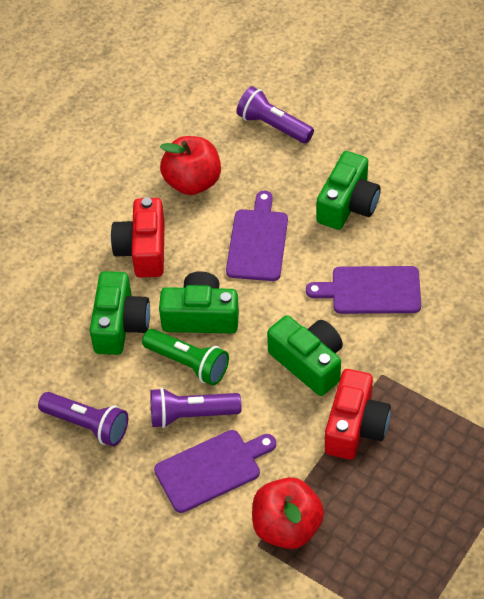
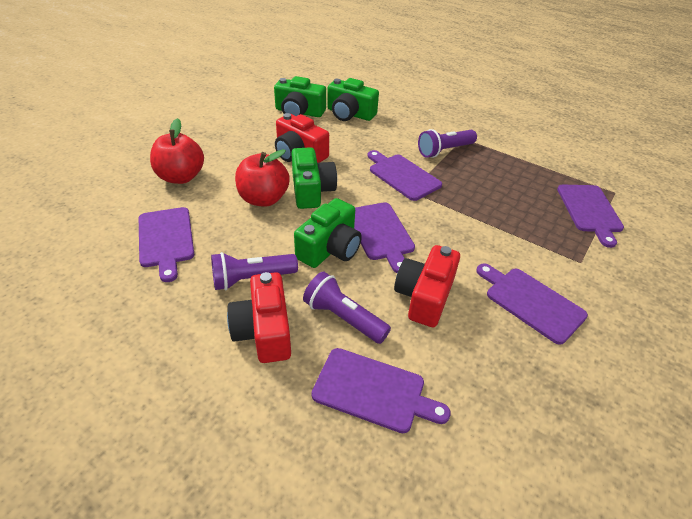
green flashlight: [142,329,229,385] = 1 -> none = 0
purple cutting board: [154,430,276,513] [226,191,288,281] [306,266,421,314] = 3 -> [139,207,194,282] [311,348,451,433] [354,202,415,273] [367,150,442,201] [476,263,588,345] [557,185,624,248] = 6
red camera: [111,198,165,277] [325,369,391,460] = 2 -> [227,272,291,363] [275,113,329,163] [394,245,460,327] = 3

